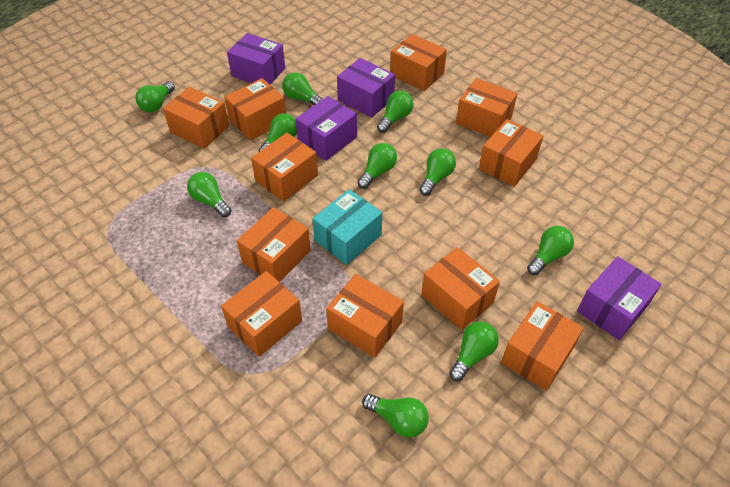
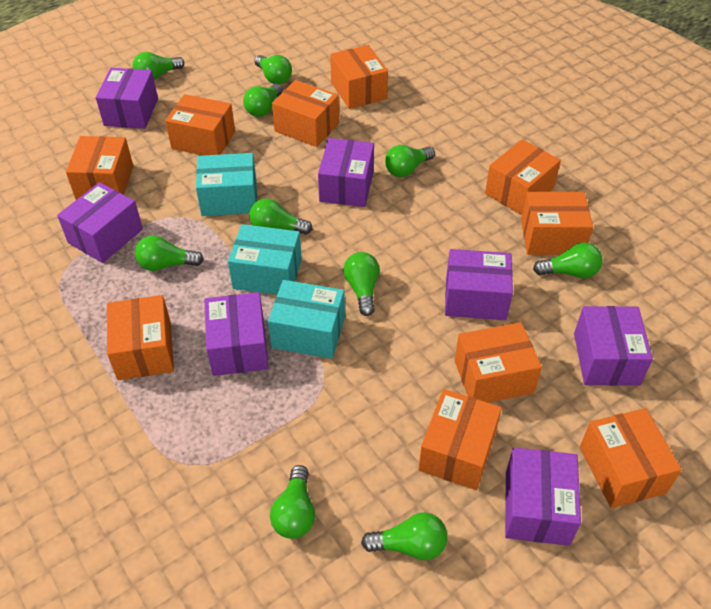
orange box: [163,87,229,149] [221,271,302,357] [224,78,286,141] [237,207,311,282] [251,133,318,202] [326,274,404,358] [390,34,447,91] [421,247,500,330] [456,78,517,137] [479,119,543,187] [501,301,584,391] = 11 -> [66,136,133,200] [107,295,174,380] [165,94,235,156] [272,80,339,147] [330,45,388,109] [418,389,502,490] [454,322,542,403] [485,139,561,215] [521,192,593,255] [580,408,682,508] = 10
purple box: [227,33,285,84] [295,96,357,161] [337,58,395,118] [577,256,662,340] = 4 -> [57,182,143,263] [96,68,158,129] [204,292,268,376] [318,138,374,207] [445,249,513,320] [505,447,581,546] [574,306,653,386] = 7
turquoise box: [312,189,382,265] = 1 -> [196,153,257,216] [228,224,302,295] [268,280,345,359] = 3

